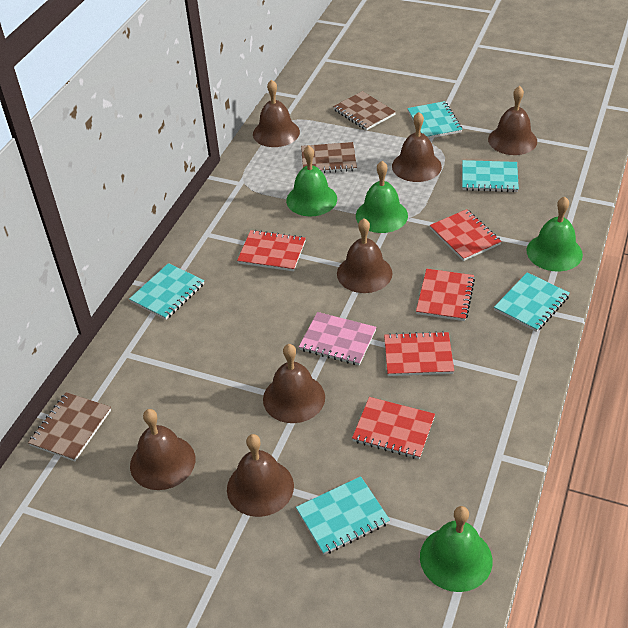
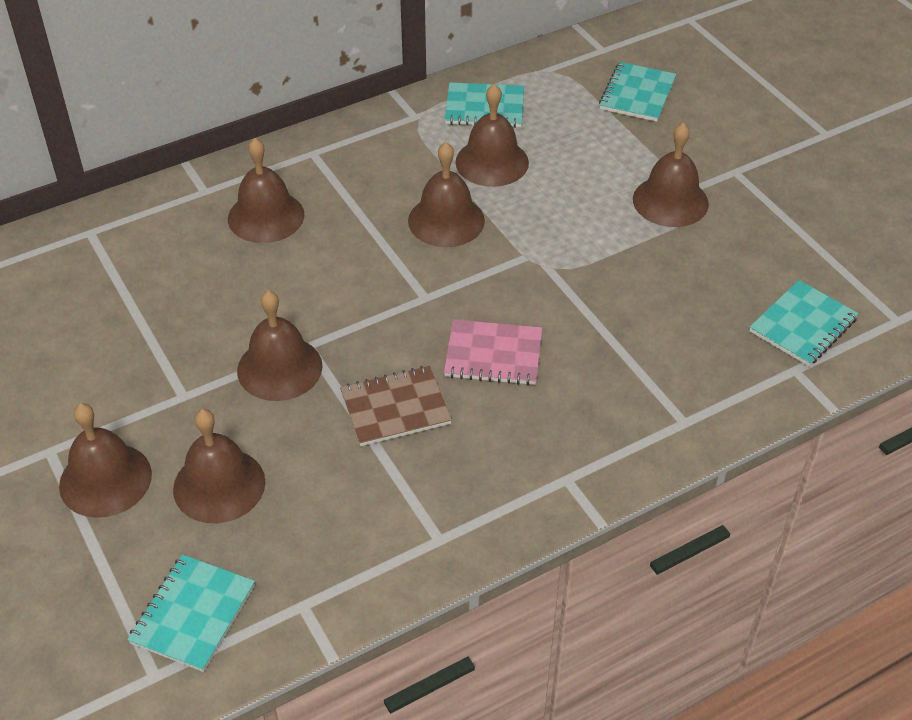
brown notebook: [28,392,111,461] [301,142,357,173] [333,91,396,131] = 3 -> [340,366,452,446] = 1
green bell: [286,145,337,216] [356,161,408,233] [420,506,492,592] [526,196,583,272] = 4 -> none = 0
red notebook: [237,230,306,271] [352,397,435,459] [384,331,454,376] [416,269,475,321] [430,209,502,261] = 5 -> none = 0
turquoise notebook: [129,263,204,320] [296,476,390,555] [407,101,462,139] [462,160,519,192] [494,272,570,332] = 5 -> [127,554,255,672] [445,82,524,128] [599,62,676,122] [749,280,859,366] = 4

